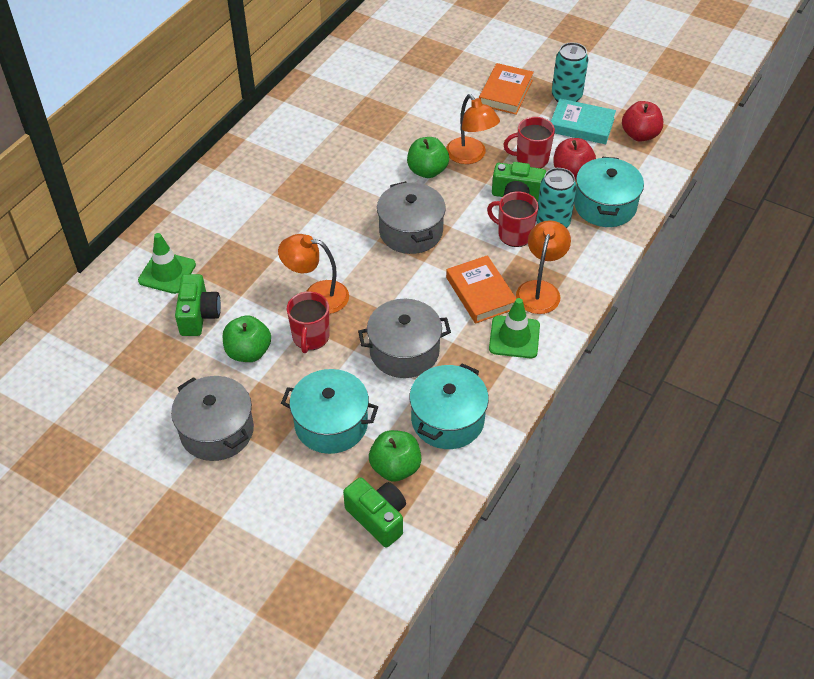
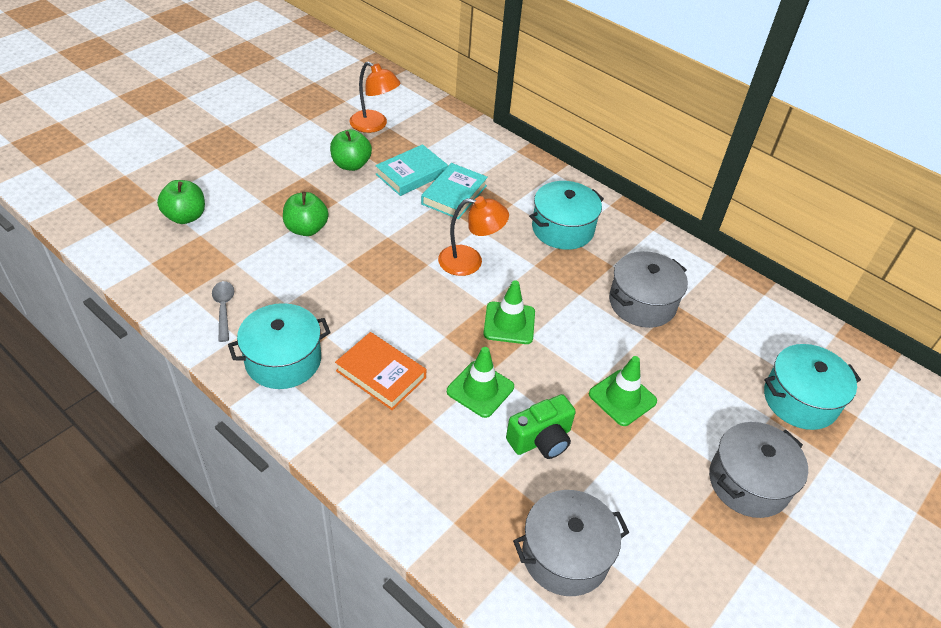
green camera: [175,274,221,336] [343,477,406,547] [492,162,546,202] = 3 -> [506,394,576,459] = 1
green traffic cone: [138,233,196,294] [489,298,540,358] = 2 -> [447,347,514,418] [483,280,535,344] [589,356,657,426] = 3
grey spoon: none = 0 -> [212,281,234,342] = 1
orange book: [446,255,517,324] [479,63,534,115] = 2 -> [335,332,426,410] = 1
orange lamp: [278,234,349,314] [446,94,500,164] [516,220,571,314] = 3 -> [349,62,400,133] [438,196,509,276] = 2
red apple: [553,138,596,179] [622,101,663,142] = 2 -> none = 0
red mug: [287,291,329,353] [487,191,539,247] [503,117,555,168] = 3 -> none = 0
turquoise book: [551,99,616,144] = 1 -> [375,144,448,196] [421,163,488,219] = 2
turquoise can: [536,168,577,228] [552,42,588,102] = 2 -> none = 0

